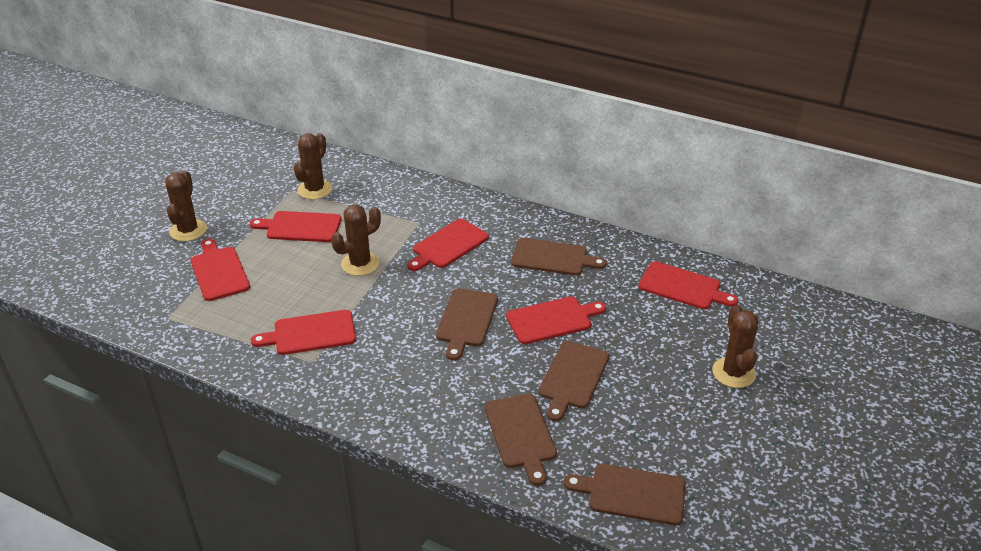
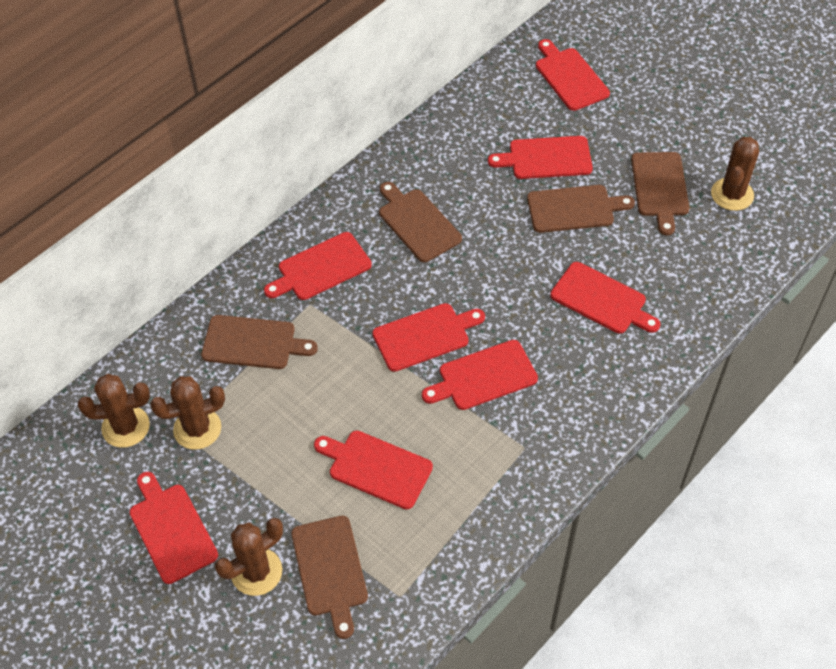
red cutting board: [190,239,250,301] [250,211,341,242] [251,310,356,355] [407,219,489,271] [506,296,606,344] [638,261,738,309] = 6 -> [129,472,218,584] [264,232,372,300] [314,431,433,510] [372,303,485,372] [422,340,538,410] [488,136,593,179] [536,39,610,111] [550,262,661,334] = 8

